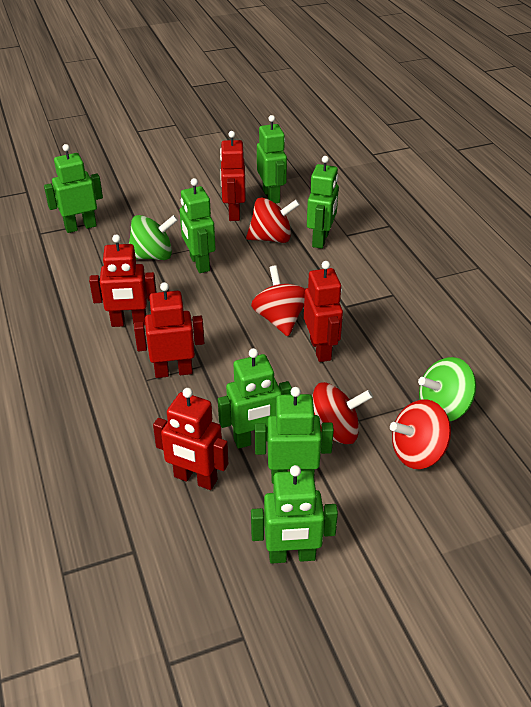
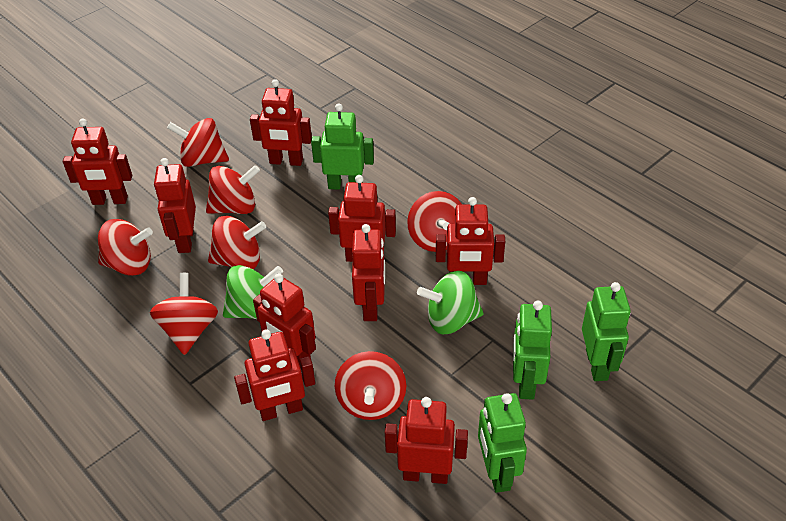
green robot: [44,144,103,233] [180,178,216,273] [218,348,292,449] [251,465,338,564] [255,387,334,483] [257,115,287,203] [307,156,339,249] = 7 -> [311,103,374,190] [478,393,527,493] [513,301,552,400] [582,282,631,381] = 4
red robot: [89,234,157,327] [134,282,204,378] [153,388,228,490] [220,131,246,221] [304,261,343,362] = 5 -> [63,119,132,205] [154,158,196,253] [234,330,315,421] [250,79,312,166] [253,274,316,368] [328,175,396,262] [352,224,385,321] [385,397,468,484] [436,197,505,285] = 9
red spinning top: [246,197,300,243] [251,265,305,336] [312,382,373,444] [390,399,451,469] = 4 -> [98,219,153,276] [150,273,218,355] [167,118,229,167] [206,165,260,214] [208,216,266,269] [335,351,406,420] [407,191,462,252] = 7

